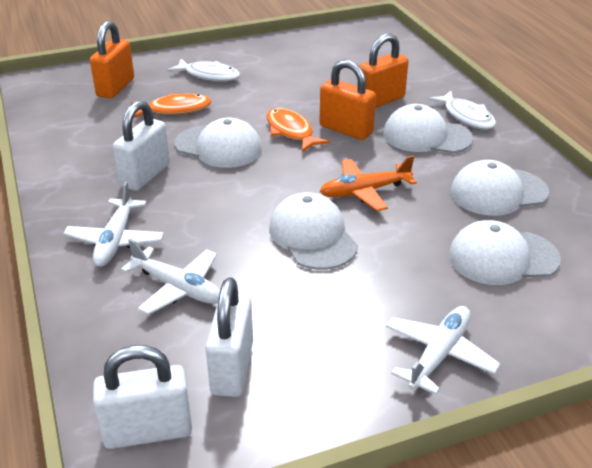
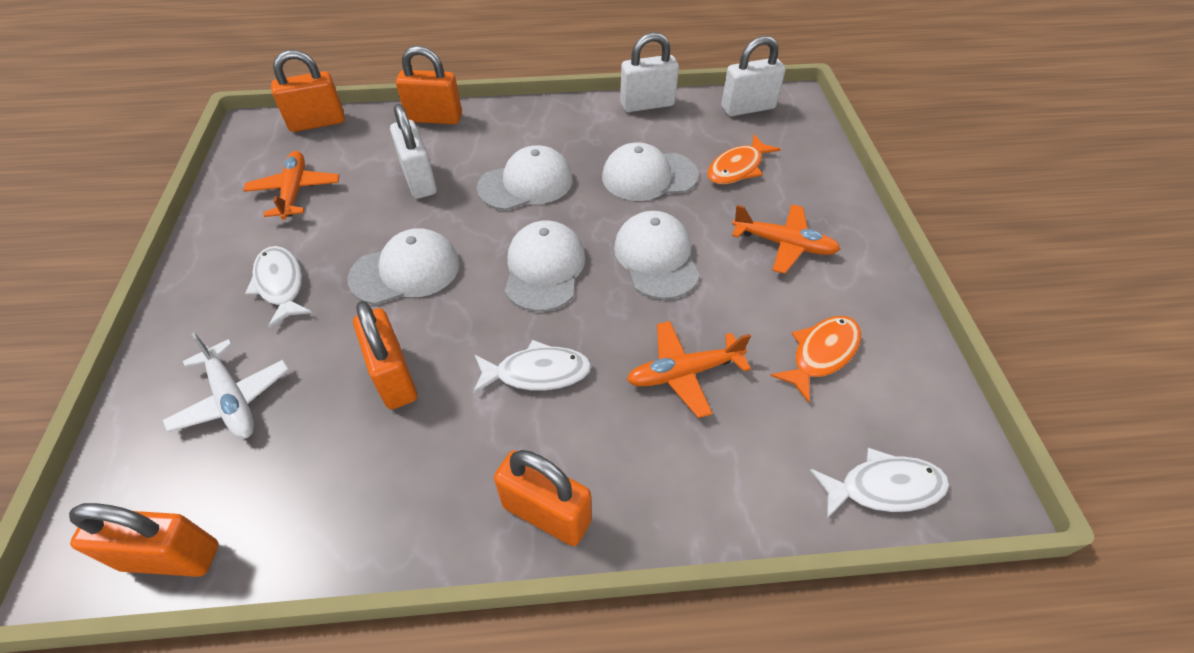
orange padlock: [90,21,134,98] [319,59,376,140] [357,33,408,108] = 3 -> [69,503,219,577] [271,50,345,132] [353,301,417,409] [396,46,462,124] [494,450,592,546] = 5
orange plane: [320,156,417,211] = 1 -> [243,151,339,220] [627,321,751,418] [732,204,841,274] = 3
white fish: [167,59,240,82] [428,91,496,130] = 2 -> [245,246,312,328] [473,340,592,394] [810,448,949,518] = 3
white plane: [63,181,164,267] [121,239,220,315] [386,306,500,395] = 3 -> [163,332,289,439] = 1

